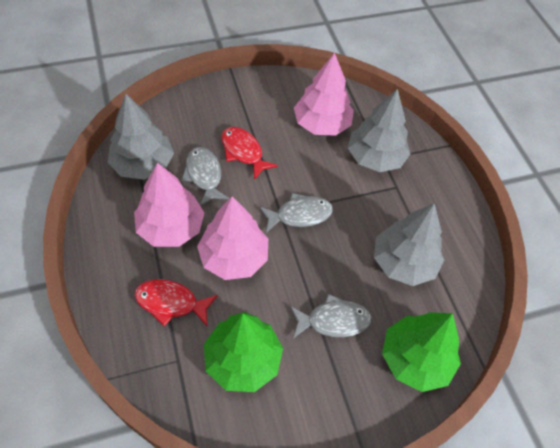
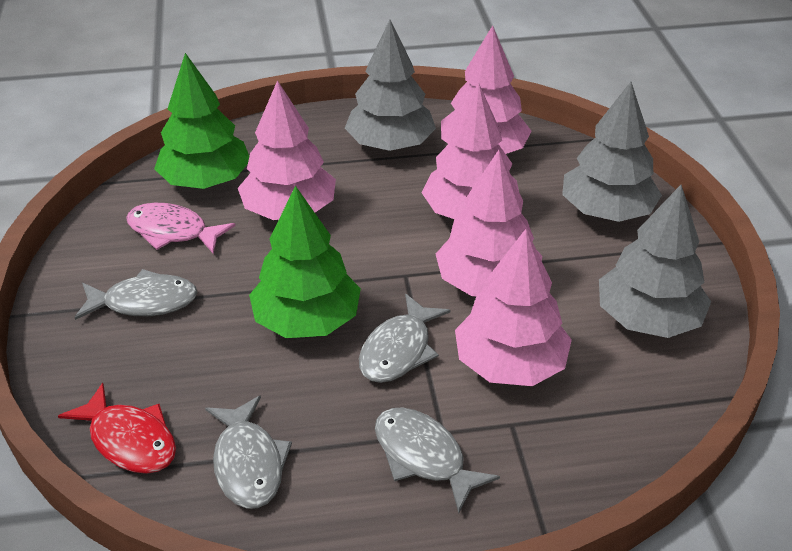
grey fish: [182,147,230,206] [259,193,333,233] [290,294,371,339] = 3 -> [74,269,197,320] [205,396,292,509] [359,294,450,383] [375,407,500,513] = 4
pink fish: none = 0 -> [126,203,236,254] = 1
pink tree: [134,163,204,247] [197,196,268,280] [294,53,354,136] = 3 -> [238,80,336,220] [421,83,519,219] [436,150,542,296] [441,25,531,154] [455,229,572,386] = 5
red fish: [135,279,218,326] [221,127,278,180] = 2 -> [58,383,176,474] = 1

